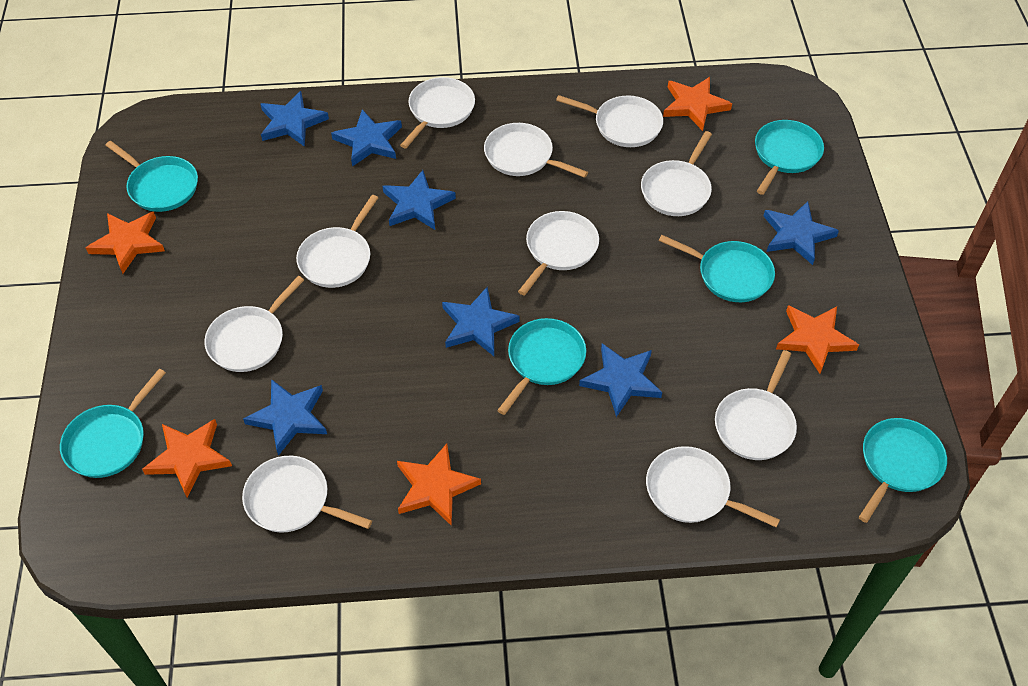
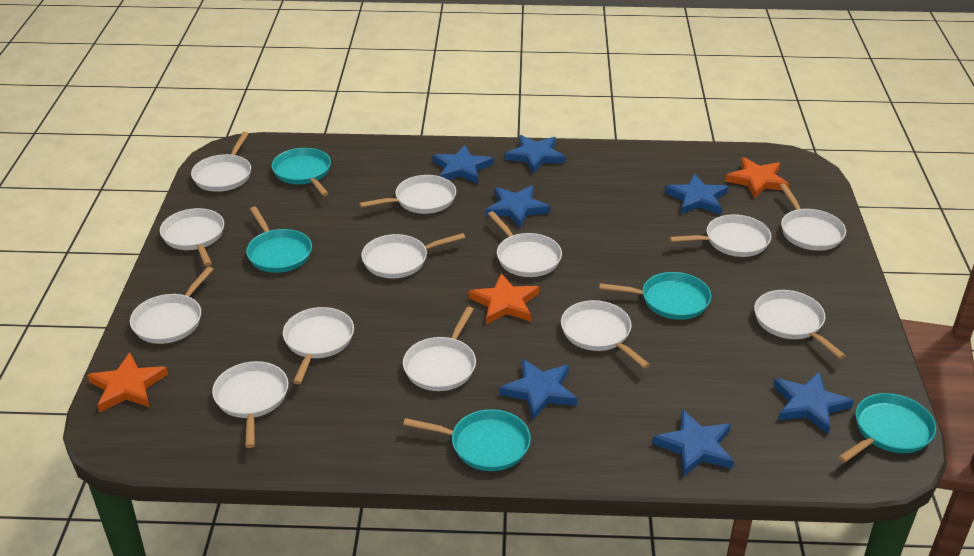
orange star: [86,211,165,274] [142,419,232,498] [397,444,481,526] [663,77,732,131] [776,305,859,374] = 5 -> [88,352,168,413] [469,273,539,324] [725,157,789,198] = 3
turquoise pan: [60,369,166,478] [105,141,198,212] [497,318,586,415] [659,235,775,302] [755,120,824,195] [859,418,947,523] = 6 -> [246,207,312,273] [272,148,331,196] [403,409,531,471] [599,272,711,320] [838,393,936,463] = 5
white pan: [204,276,304,372] [242,456,372,532] [296,195,378,288] [400,77,475,149] [484,123,588,178] [518,211,599,296] [556,95,663,147] [641,131,712,216] [646,446,780,528] [715,350,797,460] = 10 -> [130,266,214,344] [160,208,224,266] [191,132,251,192] [212,361,289,448] [283,307,354,384] [359,175,456,214] [361,233,465,278] [403,307,476,391] [488,211,562,277] [561,300,650,368] [669,214,771,257] [754,290,846,359] [779,184,846,251] = 13

